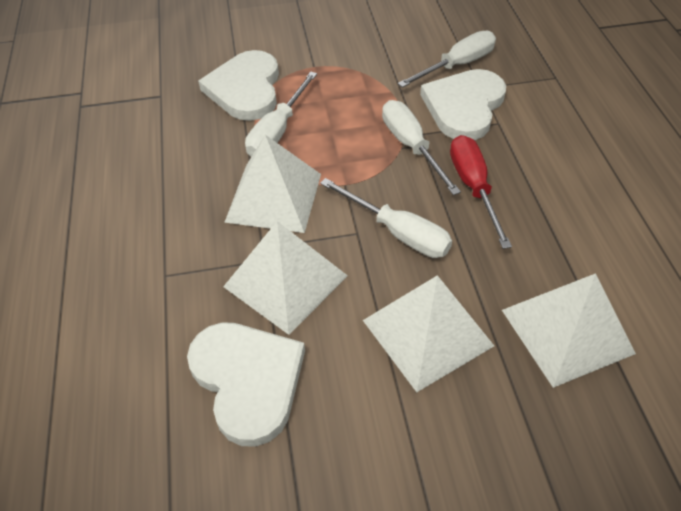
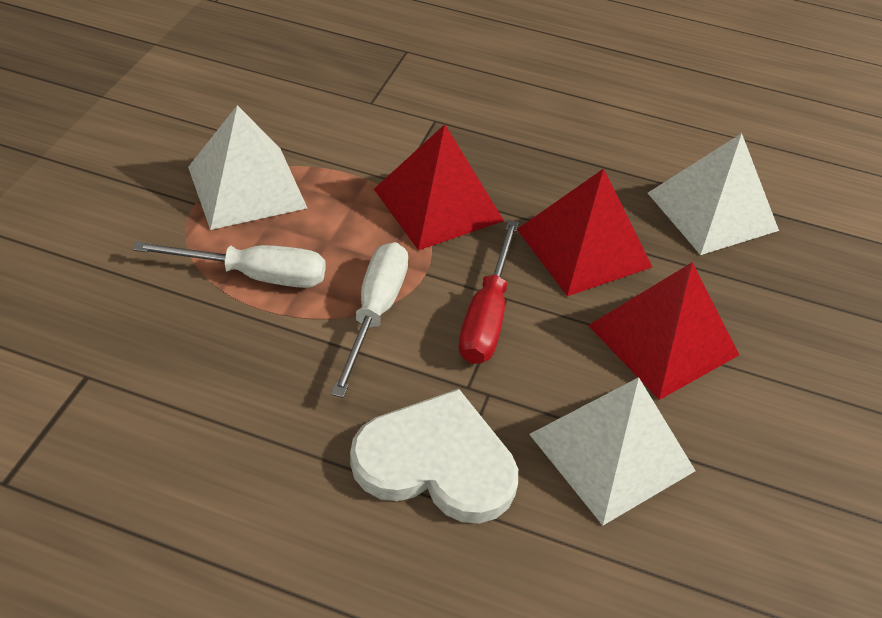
red pyramid: none = 0 -> [374,124,504,250] [517,168,652,296] [588,262,739,400] = 3
white heart: [187,322,305,447] [198,50,279,121] [420,69,506,140] = 3 -> [350,389,518,524] = 1
white pyramid: [223,221,348,335] [224,135,321,233] [363,275,494,392] [502,273,636,388] = 4 -> [188,105,307,230] [529,377,696,525] [648,133,779,255] = 3
white screwdriver: [245,72,317,157] [320,178,452,258] [382,100,461,195] [397,30,496,88] = 4 -> [133,241,326,288] [331,242,408,398] = 2

